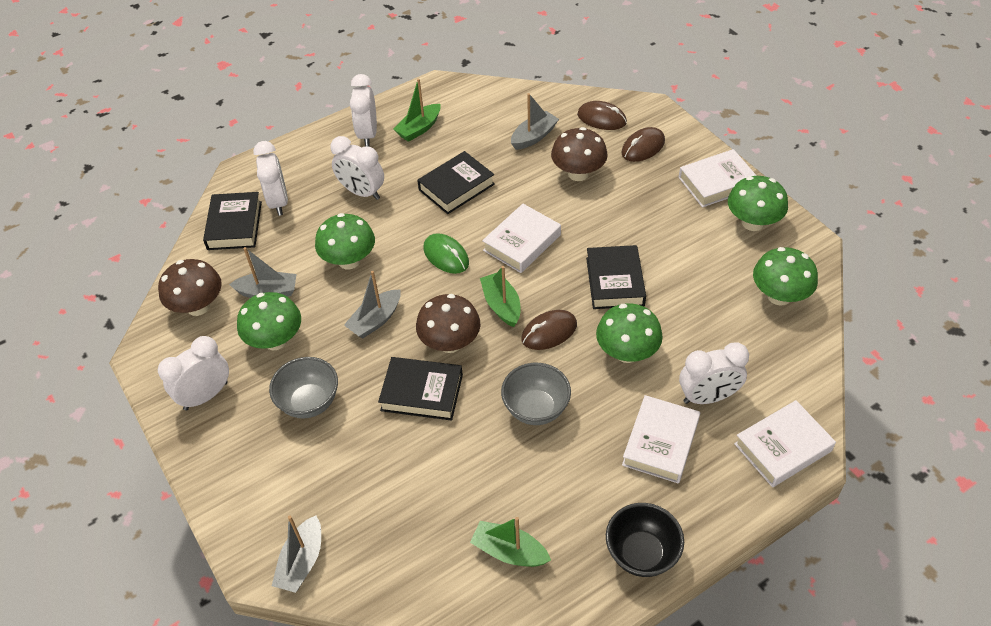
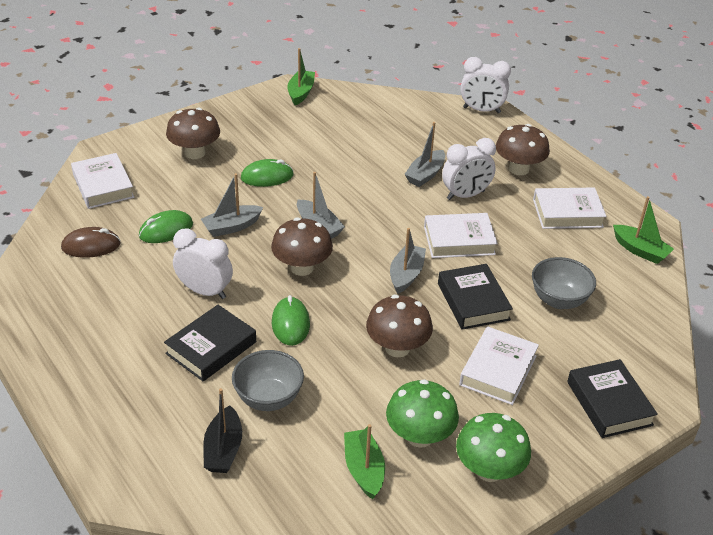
black boat: none = 0 -> [203,388,242,473] = 1
black book: [203,192,262,250] [378,357,463,421] [417,151,495,214] [586,245,646,309] = 4 -> [164,305,256,381] [438,264,513,330] [567,359,658,438] = 3
black bowl: [606,503,684,577] = 1 -> none = 0
brown mouse: [521,310,577,350] [577,101,627,130] [621,127,665,162] = 3 -> [61,227,121,258] = 1
brown mushroom: [158,259,222,316] [416,294,480,353] [551,127,608,181] = 3 -> [166,108,220,159] [271,217,333,276] [366,295,433,357] [496,124,550,175] = 4
green mouse: [424,233,469,274] = 1 -> [139,210,193,243] [241,159,293,187] [272,295,310,346] = 3
green mushroom: [237,292,301,350] [315,213,375,269] [596,303,663,363] [728,176,788,231] [753,247,818,306] = 5 -> [386,379,459,448] [456,413,531,482] = 2
white clock: [158,336,229,410] [253,141,288,216] [330,136,384,200] [350,74,377,147] [679,342,749,404] = 5 -> [173,229,233,299] [442,138,496,200] [461,57,511,113] = 3

